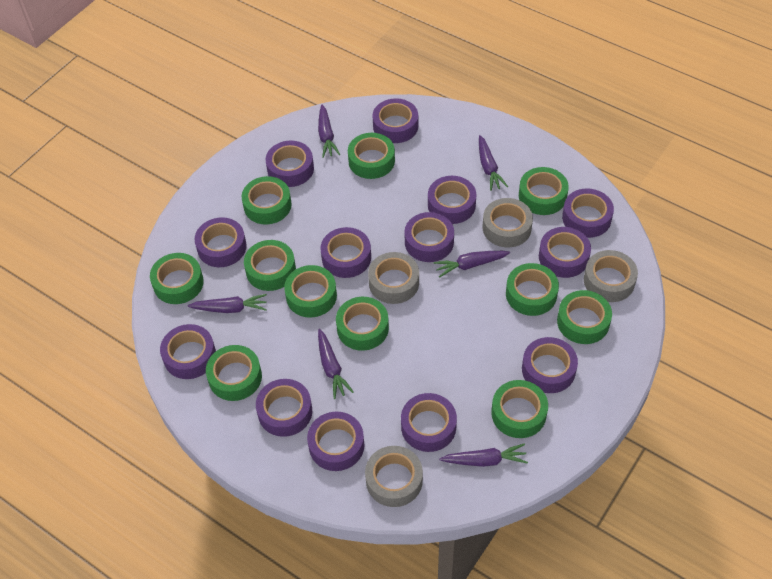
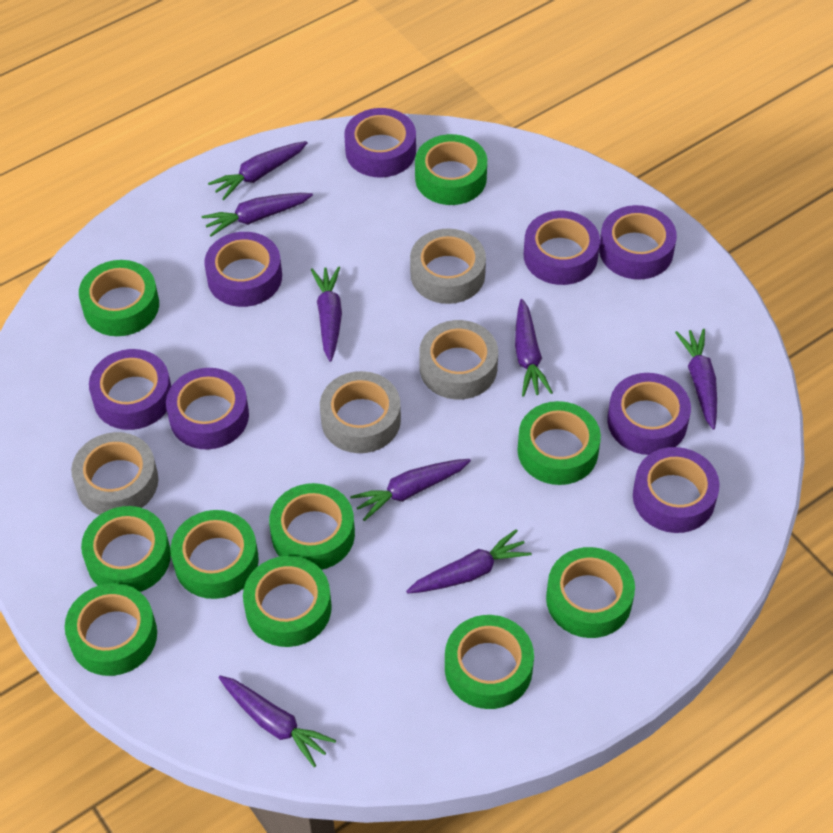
green tape: [150,253,204,304] [206,345,262,401] [242,176,292,224] [244,240,296,291] [284,265,337,318] [336,297,389,351] [348,133,395,179] [491,380,548,438] [506,263,559,316] [519,167,569,215] [557,290,612,344] = 11 -> [65,583,157,676] [79,260,159,336] [81,506,171,592] [170,510,259,599] [243,556,332,647] [269,483,355,570] [415,134,487,205] [445,615,534,709] [517,401,601,485] [546,547,635,638] = 10
purple carrot: [188,294,267,313] [318,105,340,158] [318,329,354,399] [434,251,510,278] [439,443,528,467] [479,135,508,191] = 6 -> [201,193,313,236] [208,141,308,200] [219,676,336,767] [311,266,342,362] [350,459,471,521] [406,529,532,594] [515,299,553,397] [675,329,717,429] = 8
purple tape: [160,324,216,379] [195,217,247,267] [256,379,312,437] [266,141,314,187] [307,412,365,471] [321,227,371,278] [372,98,418,143] [401,393,457,452] [404,212,454,262] [428,176,476,224] [522,337,578,393] [539,227,591,278] [562,188,614,238] = 13 -> [89,349,171,430] [166,368,249,449] [204,232,282,307] [344,108,416,177] [524,211,600,285] [599,205,677,280] [607,373,691,455] [633,447,720,533] = 8

